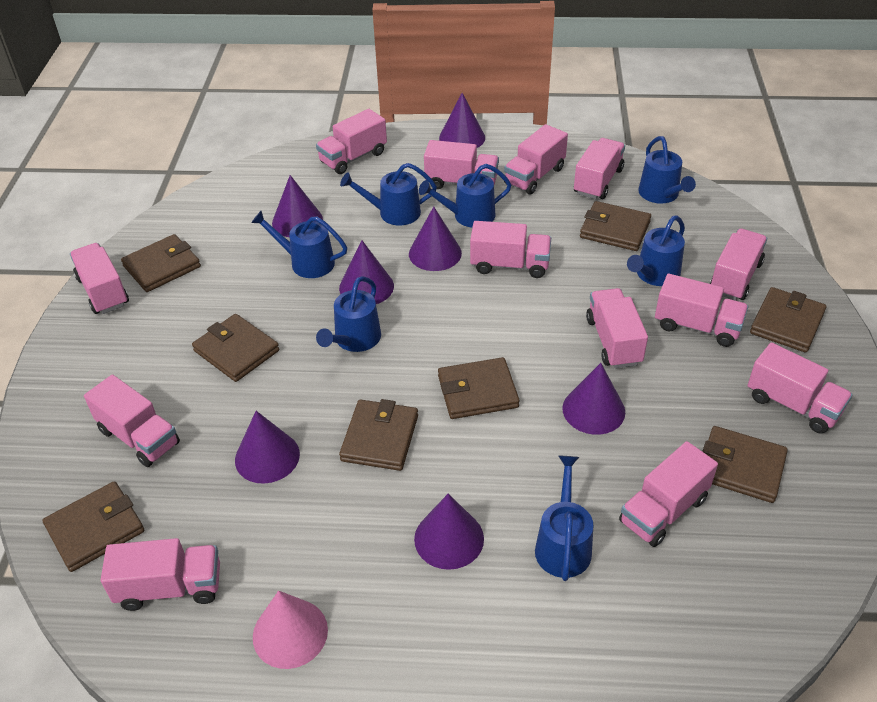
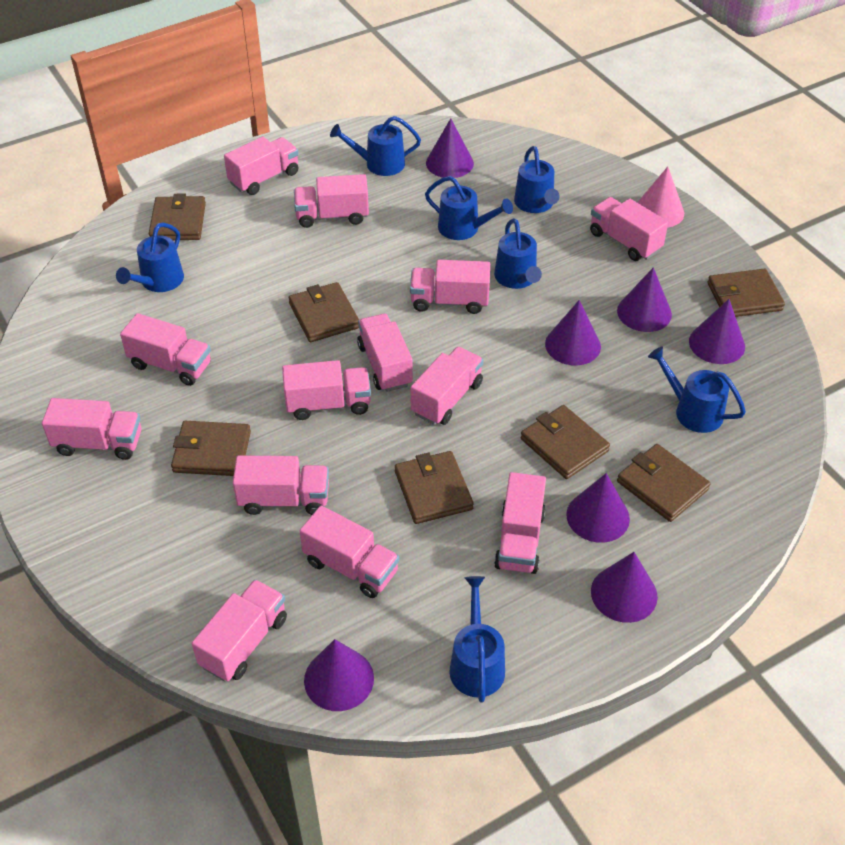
brown wallet: [43,481,144,572] [121,234,201,292] [192,314,279,382] [339,399,418,471] [438,357,520,419] [580,201,651,251] [703,426,788,503] [750,287,826,353] = 8 -> [149,193,206,240] [171,421,251,476] [289,282,359,342] [395,451,474,524] [521,405,610,479] [617,444,711,522] [707,269,785,317] = 7

